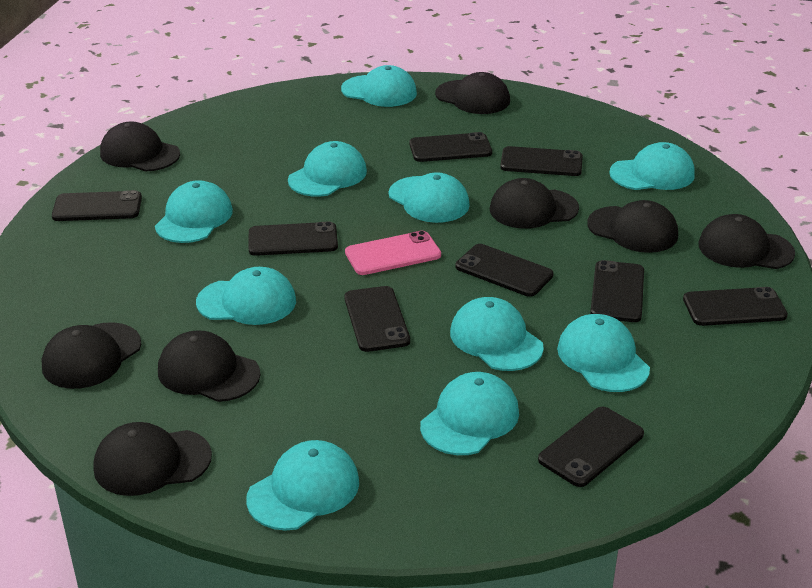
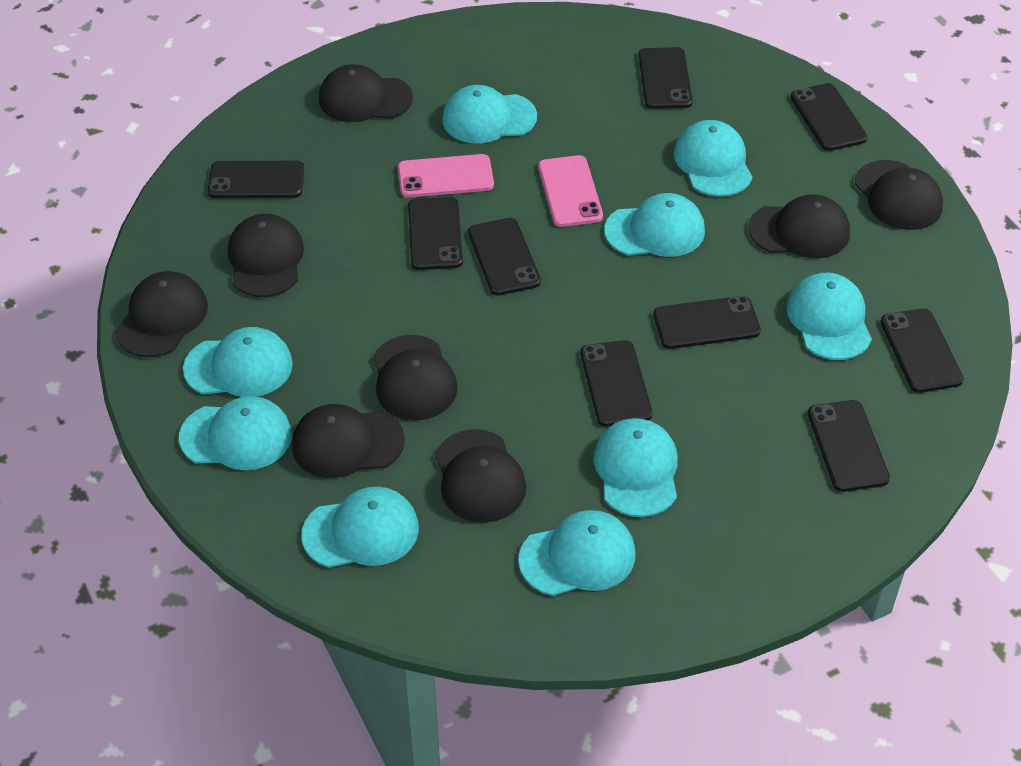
pink phone: [345,231,441,275] = 1 -> [398,154,494,198] [538,155,603,227] = 2
turquoise cap: [155,180,233,243] [196,267,296,325] [246,440,359,531] [288,141,367,197] [341,65,417,107] [389,172,470,223] [420,372,519,455] [450,297,544,371] [557,314,650,392] [609,142,695,190] = 10 -> [179,396,292,470] [183,327,293,397] [301,487,419,568] [442,85,537,143] [518,510,636,596] [594,418,678,517] [604,193,705,257] [674,120,752,197] [786,273,872,360] = 9

